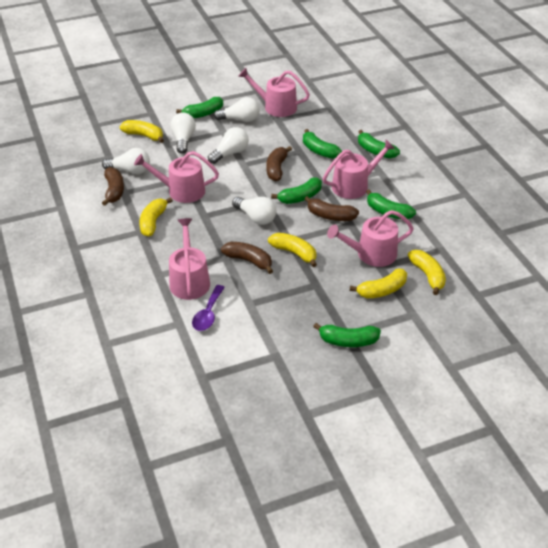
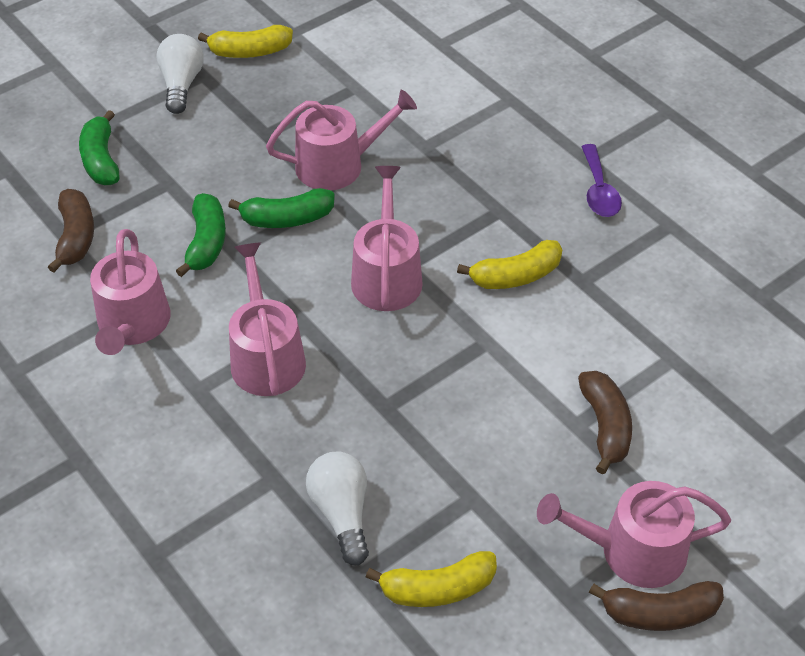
brown banana: [102,167,124,206] [221,242,273,274] [266,146,292,181] [304,196,359,221] = 4 -> [48,189,94,273] [578,371,632,474] [589,581,724,631] = 3
green banana: [176,97,223,118] [271,178,322,204] [303,129,342,159] [313,323,381,347] [358,130,400,159] [366,189,416,219] = 6 -> [79,110,120,185] [176,193,226,277] [228,188,335,228] = 3
white light bulb: [102,148,150,174] [171,112,196,154] [208,127,249,164] [214,97,260,122] [232,197,276,225] = 5 -> [156,34,204,114] [306,452,369,565] = 2
yellow banana: [120,120,164,143] [139,197,173,237] [268,233,317,267] [350,268,407,298] [408,250,446,295] = 5 -> [198,25,293,58] [366,551,497,607] [457,240,563,289] = 3

